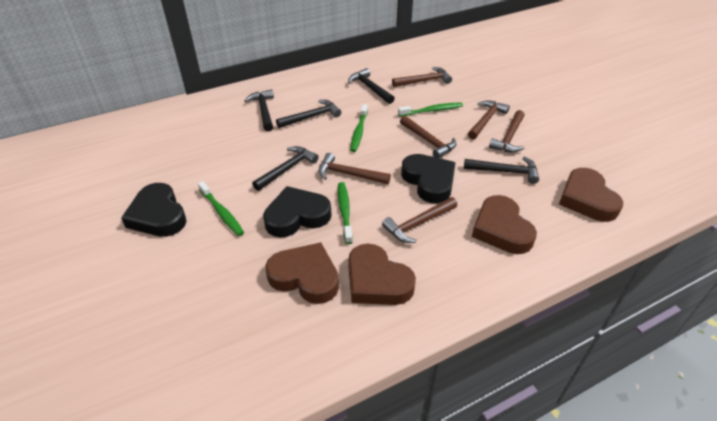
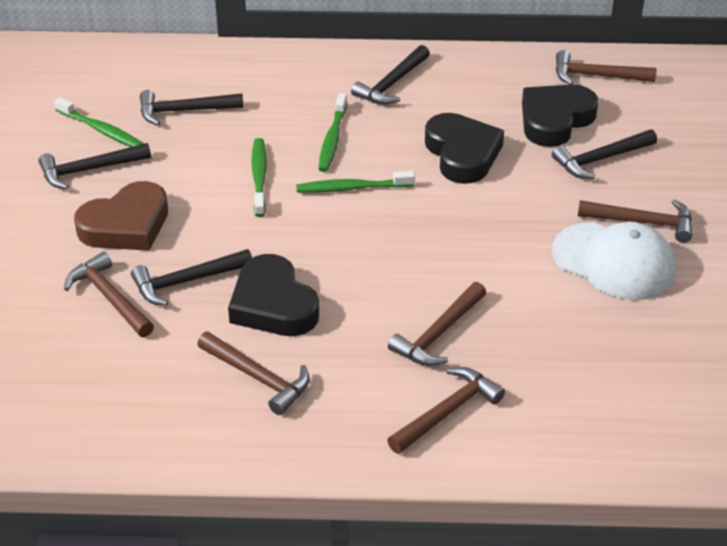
brown heart: [266,242,339,304] [348,244,416,305] [472,195,537,254] [559,168,623,222] = 4 -> [74,181,168,251] = 1
white cap: none = 0 -> [552,222,676,300] = 1

